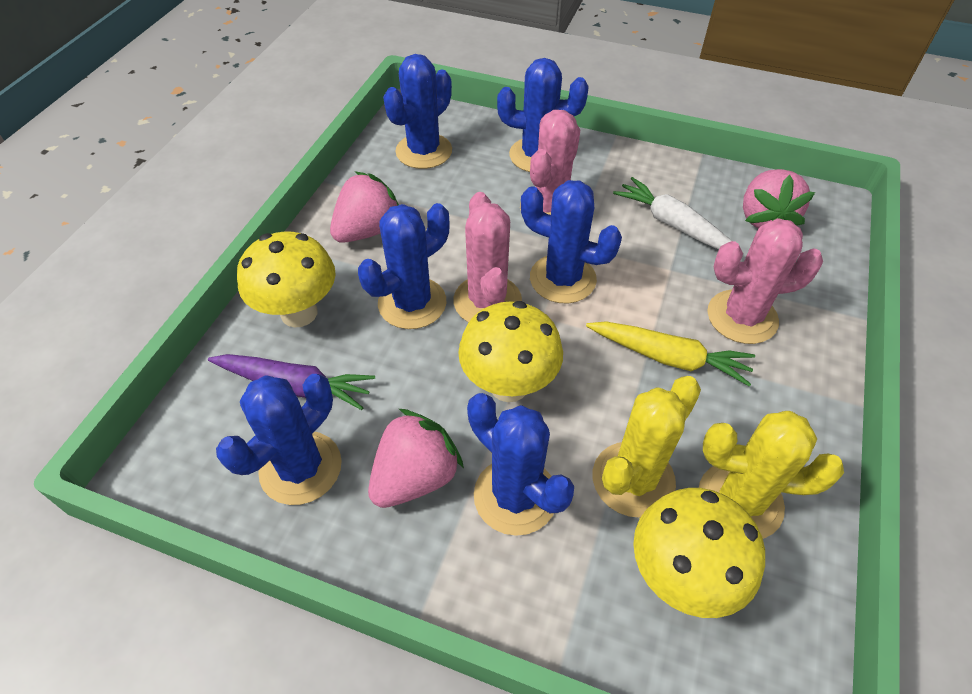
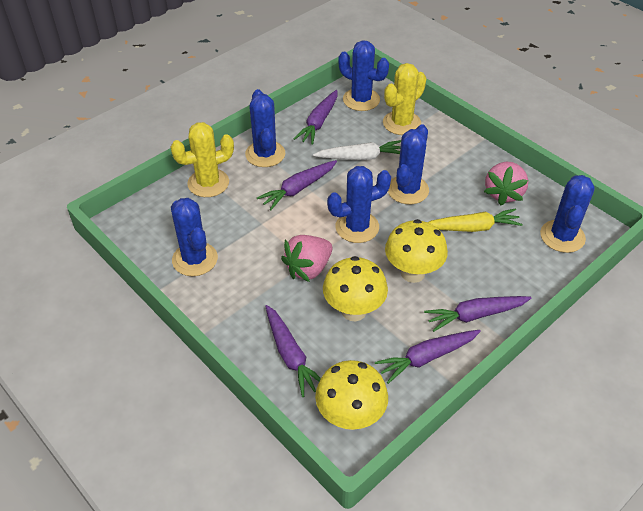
pink cactus: [453,192,522,322] [520,110,580,215] [707,218,823,344] = 3 -> none = 0
pink strawberry: [330,171,399,243] [368,409,464,508] [743,169,815,229] = 3 -> [281,235,332,282] [484,162,528,206] = 2
purple carrot: [208,354,375,410] = 1 -> [257,160,337,211] [265,305,321,397] [293,90,338,145] [375,330,481,384] [424,296,532,332] = 5

